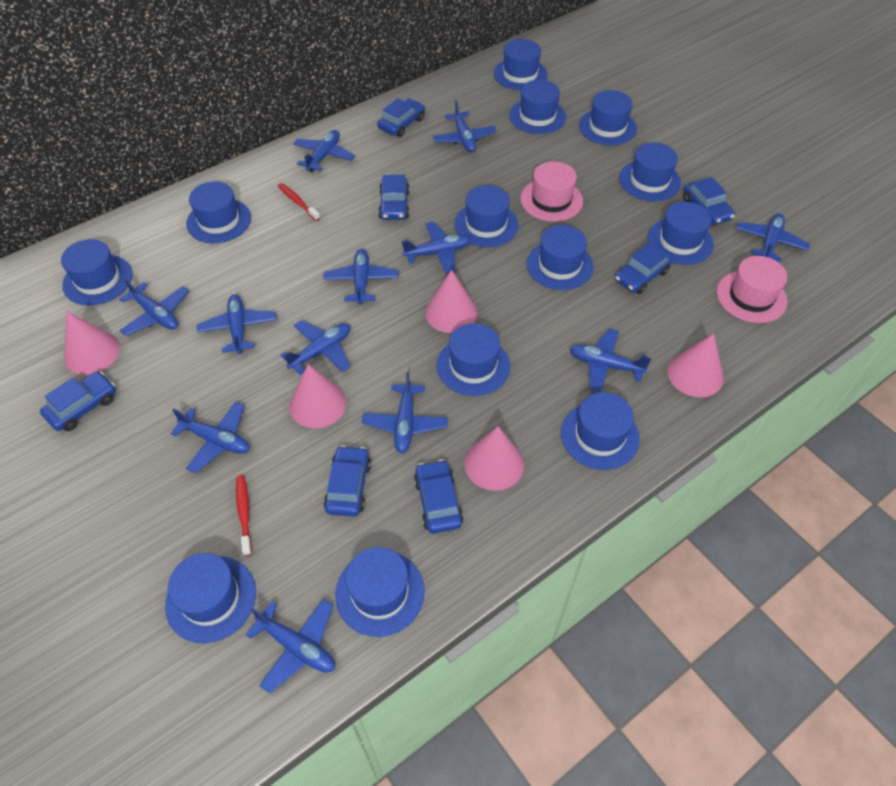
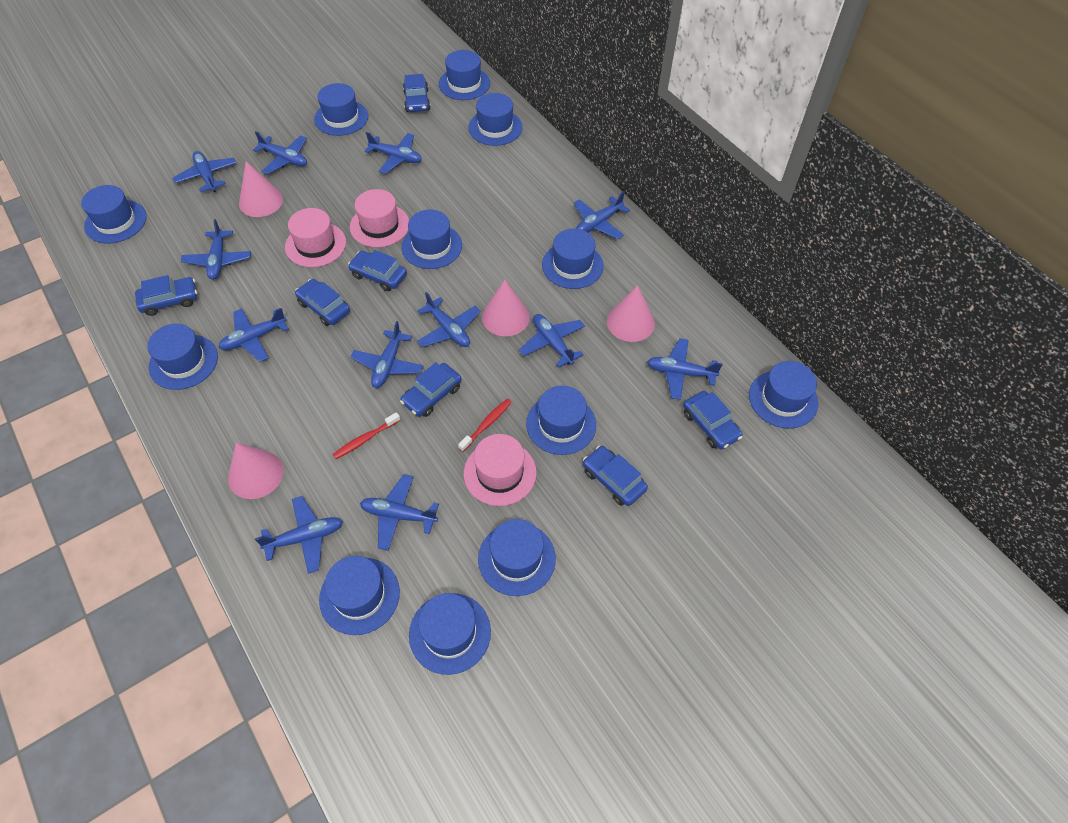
blue hat: [61,239,133,305] [165,553,256,643] [186,181,251,243] [335,547,425,637] [437,323,510,396] [454,185,519,247] [494,39,548,91] [509,80,566,134] [526,225,594,290] [561,392,640,470] [579,90,637,145] [619,142,681,202] [647,201,714,265] = 13 -> [81,185,147,243] [147,324,218,390] [314,83,368,136] [319,556,400,635] [401,210,462,269] [409,593,491,675] [439,50,490,100] [468,93,523,146] [478,519,556,596] [526,386,596,455] [542,229,604,289] [749,361,818,429] = 12
pink cone: [64,311,120,375] [289,364,346,428] [425,270,477,333] [464,427,524,491] [668,333,724,397] = 5 -> [228,442,284,499] [239,161,283,217] [482,280,530,336] [607,285,655,342] = 4
pink hat: [520,161,583,222] [717,256,788,323] = 2 -> [285,208,346,267] [350,189,409,247] [464,434,537,506] = 3

